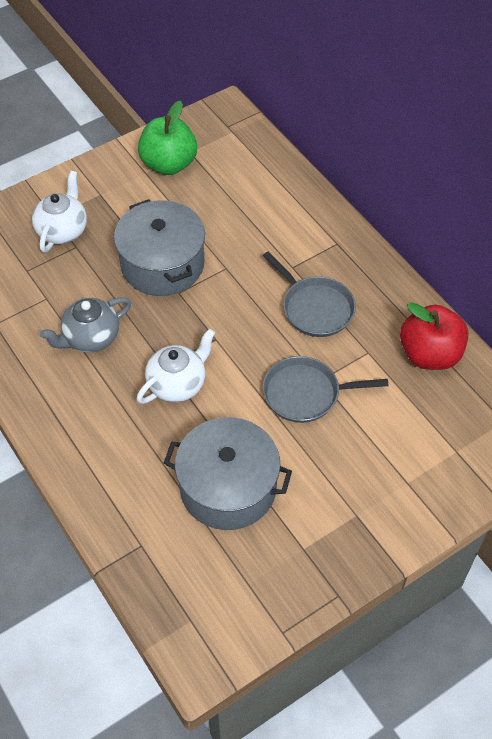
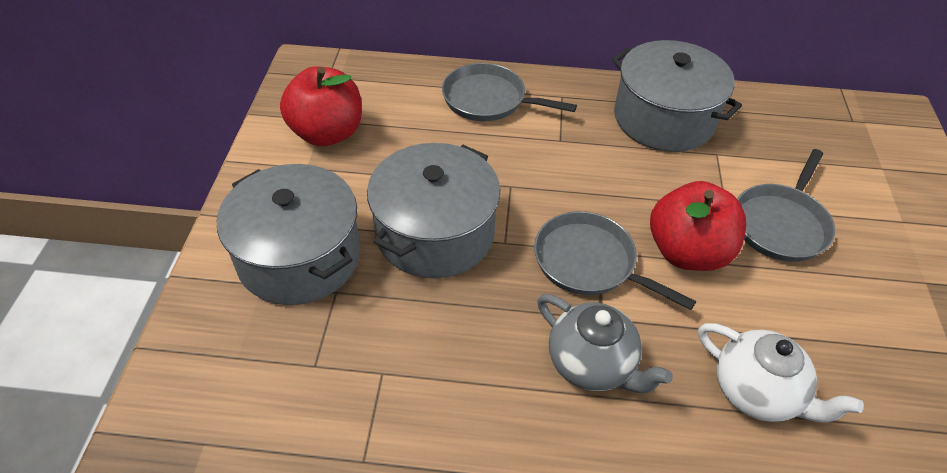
green apple: [138,101,197,175] = 1 -> none = 0
grey pan: [263,251,356,337] [263,356,388,423] = 2 -> [442,63,577,121] [534,211,696,310] [737,149,835,262] = 3
grey pot: [114,199,205,296] [164,417,292,530] = 2 -> [217,164,360,305] [367,143,500,278] [612,40,742,152] = 3
red apple: [400,302,468,370] = 1 -> [280,66,362,146] [650,181,746,271] = 2
white teapot: [32,171,87,253] [137,329,215,404] = 2 -> [698,323,864,423] = 1

